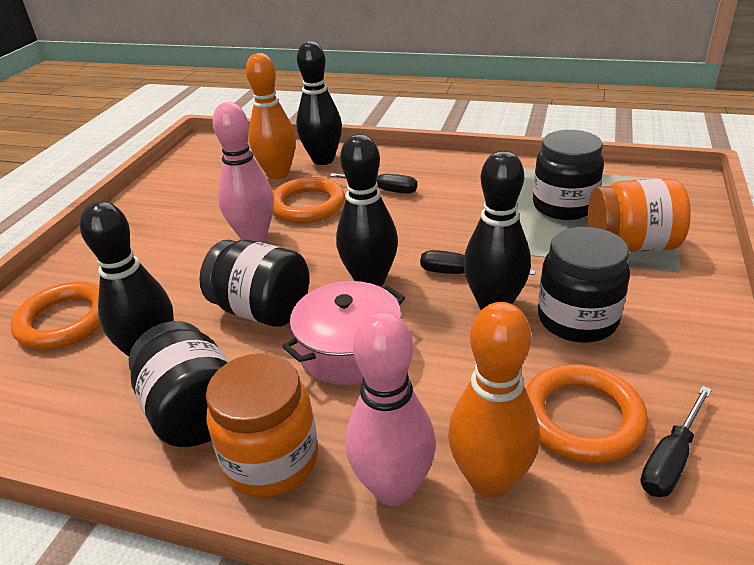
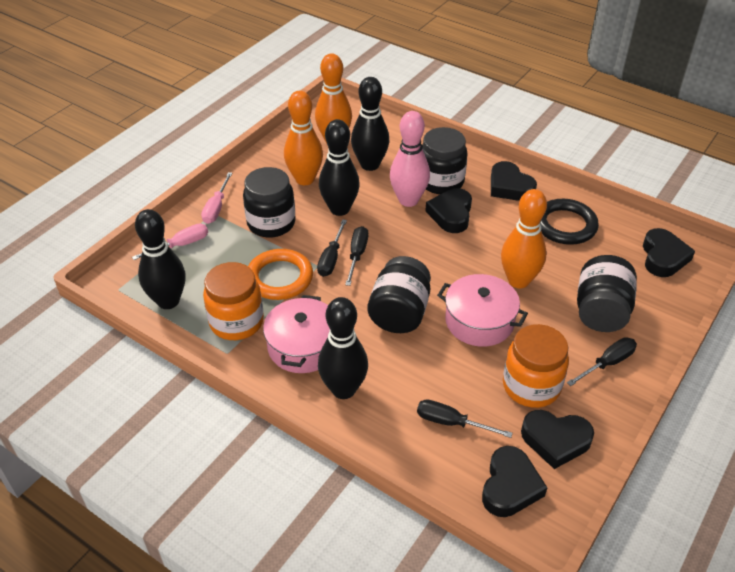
black heart: none = 0 -> [425,188,472,233] [482,446,547,517] [491,161,537,201] [521,410,594,469] [643,228,695,277] = 5
black ring: none = 0 -> [541,199,599,245] = 1
black screwdriver: [330,173,417,194] [420,250,536,275] [640,386,712,497] = 3 -> [317,219,347,277] [345,226,368,286] [417,399,513,438] [567,337,637,386] = 4
orange bowling pin: [246,53,296,179] [448,302,540,498] = 2 -> [284,91,323,185] [315,54,352,143] [501,189,547,288] = 3
orange ring: [11,282,101,349] [273,177,345,223] [526,364,648,463] = 3 -> [248,249,313,300] = 1
pink bowling pin: [212,102,274,242] [346,311,436,506] = 2 -> [390,111,430,207] = 1
pink pot: [282,281,405,385] = 1 -> [263,295,330,373] [437,274,528,347] = 2
pink screwdriver: none = 0 -> [132,223,208,260] [201,172,232,224] = 2

